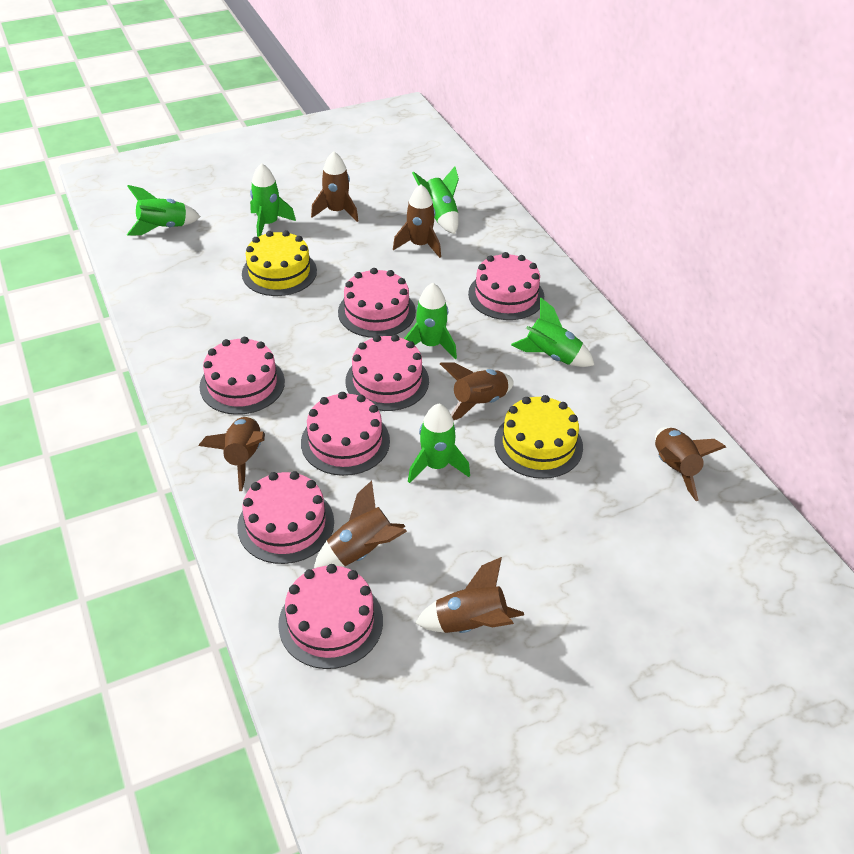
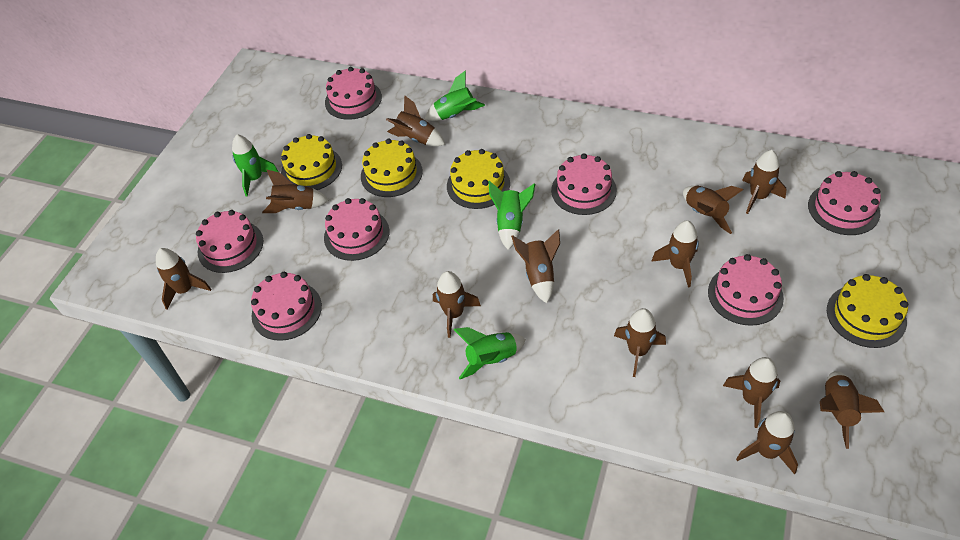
brown rocket: [199,416,265,491] [311,151,359,222] [314,480,407,568] [393,184,441,258] [415,557,524,633] [440,362,514,421] [655,427,726,501] = 7 -> [156,248,211,309] [262,170,329,213] [386,95,445,146] [433,271,481,338] [511,229,560,303] [614,308,666,377] [651,221,699,287] [683,186,743,234] [723,357,780,428] [736,411,798,475] [742,150,787,214] [820,371,884,449] = 12
green rocket: [126,185,201,236] [250,163,296,237] [404,283,457,359] [408,403,470,483] [412,167,459,234] [511,298,594,367] = 6 -> [232,135,279,197] [425,70,485,121] [453,327,526,379] [488,181,535,250] = 4
yellow cake: [242,230,317,296] [494,395,583,479] = 2 -> [281,134,342,190] [361,139,423,197] [447,149,510,209] [827,274,908,348] = 4

